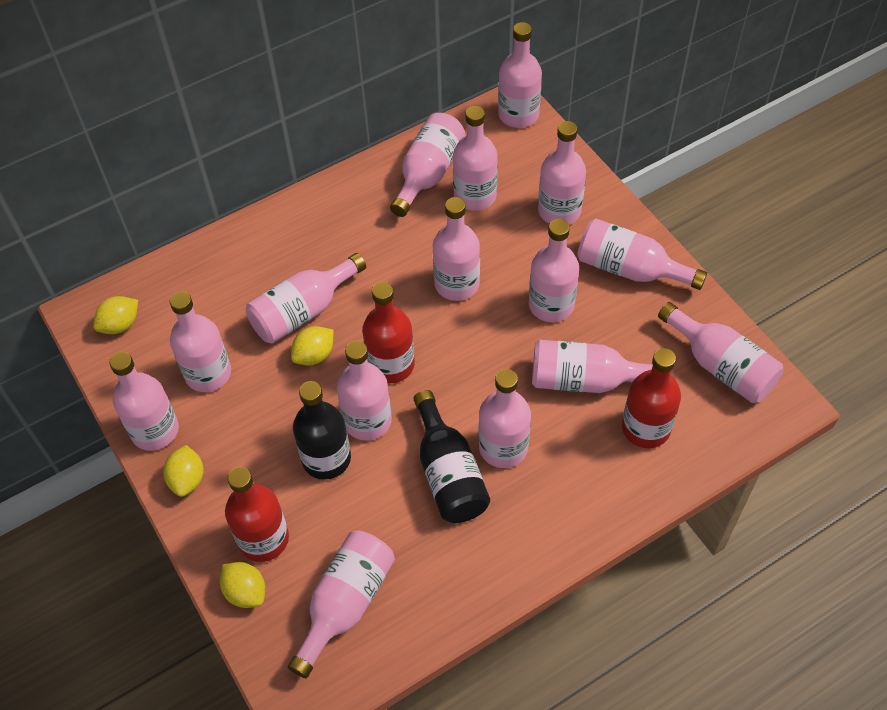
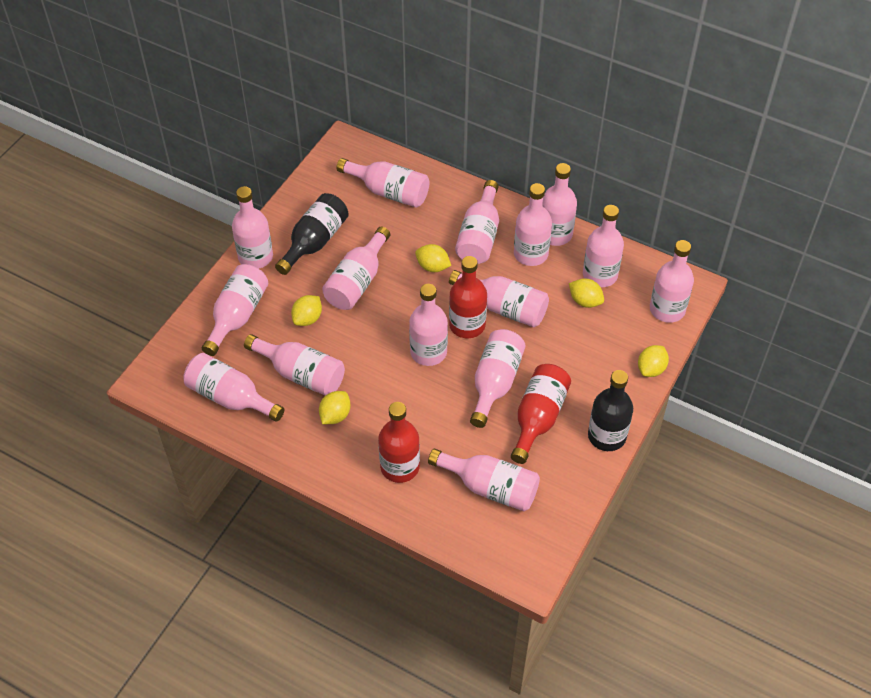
yellow lemon: [93,296,138,334] [163,445,204,497] [220,562,265,608] [291,326,334,365] = 4 -> [291,295,322,326] [319,391,351,424] [415,244,451,272] [569,278,604,308] [638,345,669,377] = 5

